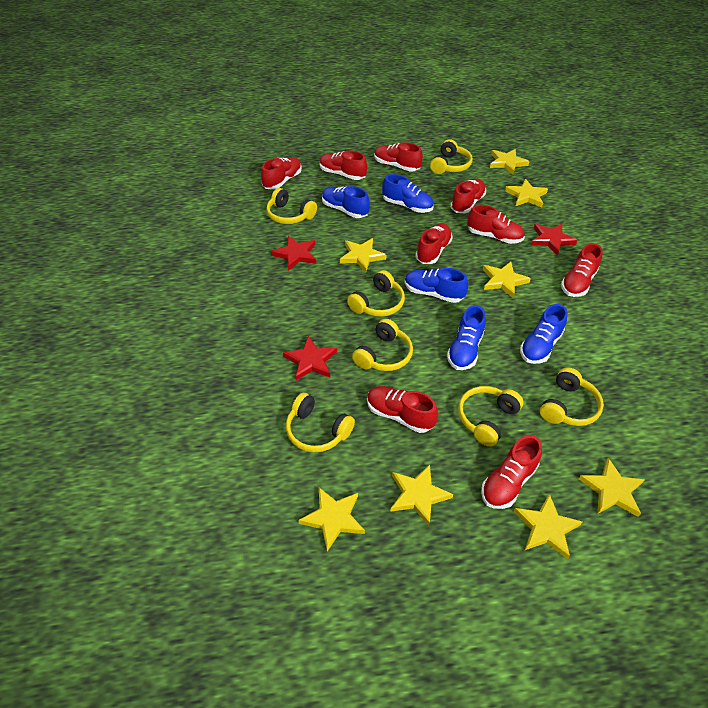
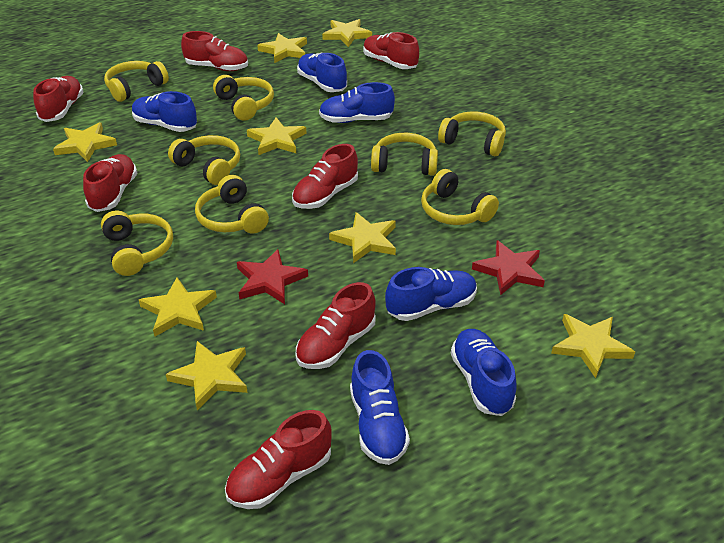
blue shoe: [322,186,370,218] [382,174,434,213] [405,268,468,303] [447,305,486,370] [520,304,568,364] = 5 -> [132,91,197,132] [297,53,347,92] [319,82,395,123] [350,350,410,465] [385,267,477,321] [451,329,517,416] = 6
red shoe: [261,157,302,190] [319,151,367,180] [367,386,438,433] [374,142,423,172] [415,223,453,264] [450,179,486,213] [467,205,525,244] [481,435,542,509] [561,243,603,297] = 9 -> [33,76,84,122] [83,154,137,212] [181,31,248,71] [225,410,332,509] [292,144,358,209] [296,282,376,369] [363,32,419,69] = 7
red star: [271,236,316,271] [283,336,337,381] [531,224,578,256] = 3 -> [237,249,308,304] [472,240,545,295] = 2
yellow headphones: [267,188,317,224] [286,393,355,452] [347,270,405,317] [352,319,413,371] [430,139,473,174] [458,386,524,447] [540,367,604,426] = 7 -> [101,210,173,276] [104,61,169,102] [168,135,240,185] [195,175,269,233] [213,75,274,121] [371,133,438,176] [421,169,499,225] [438,111,506,156] = 8

